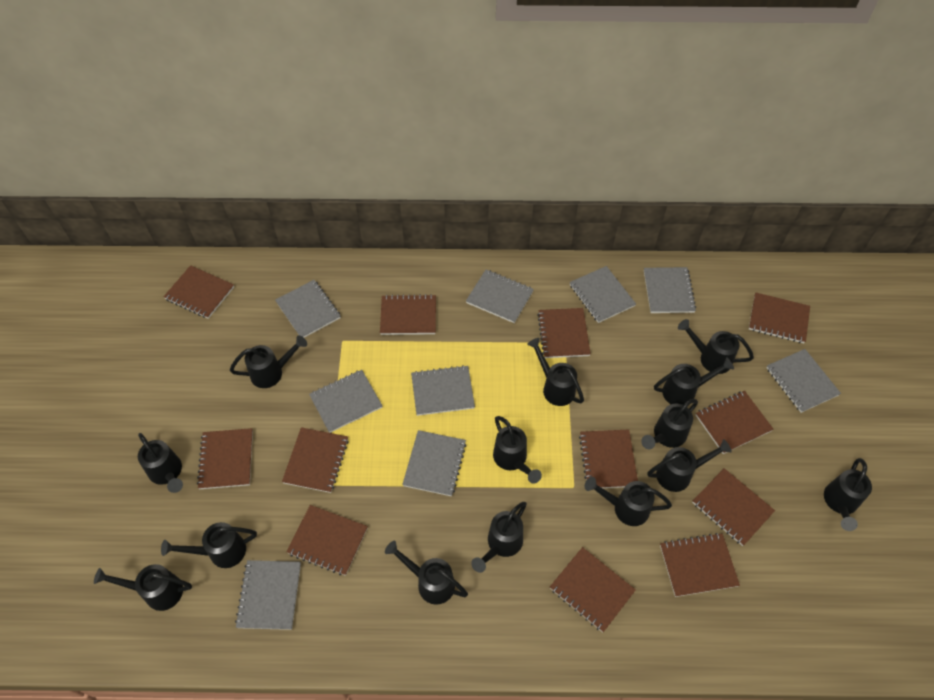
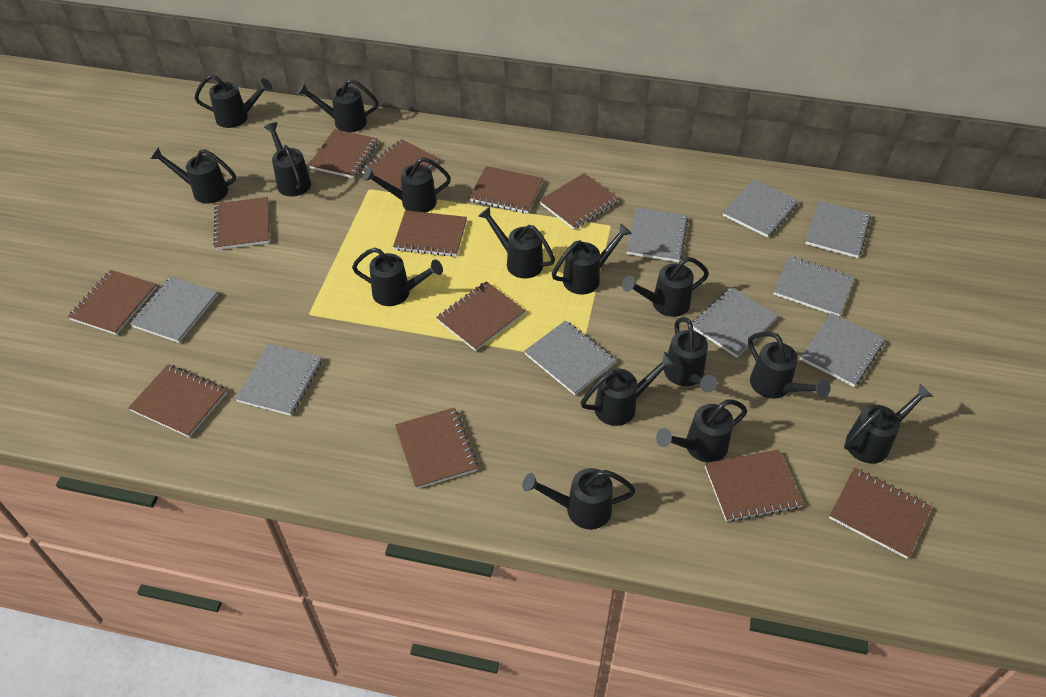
black watering can: [94,564,192,611] [138,433,183,493] [161,522,257,568] [230,336,307,388] [385,541,468,605] [471,502,527,573] [493,416,542,484] [527,338,584,406] [585,477,672,526] [641,399,698,449] [648,439,732,492] [654,357,734,405] [678,319,754,374] [824,458,872,531] = 14 -> [151,147,236,204] [194,74,272,128] [264,122,311,196] [297,79,378,132] [352,248,443,306] [363,157,451,212] [478,207,555,278] [522,468,636,529] [552,223,632,294] [581,352,676,426] [622,257,709,317] [656,399,747,463] [664,317,717,392] [748,332,831,399] [844,384,934,464] = 15

